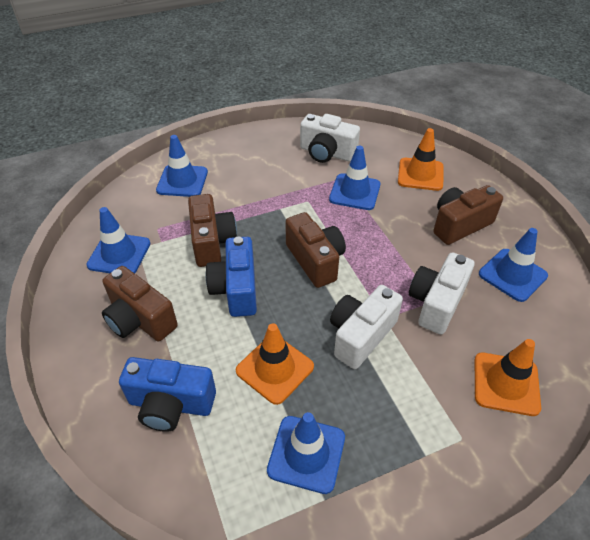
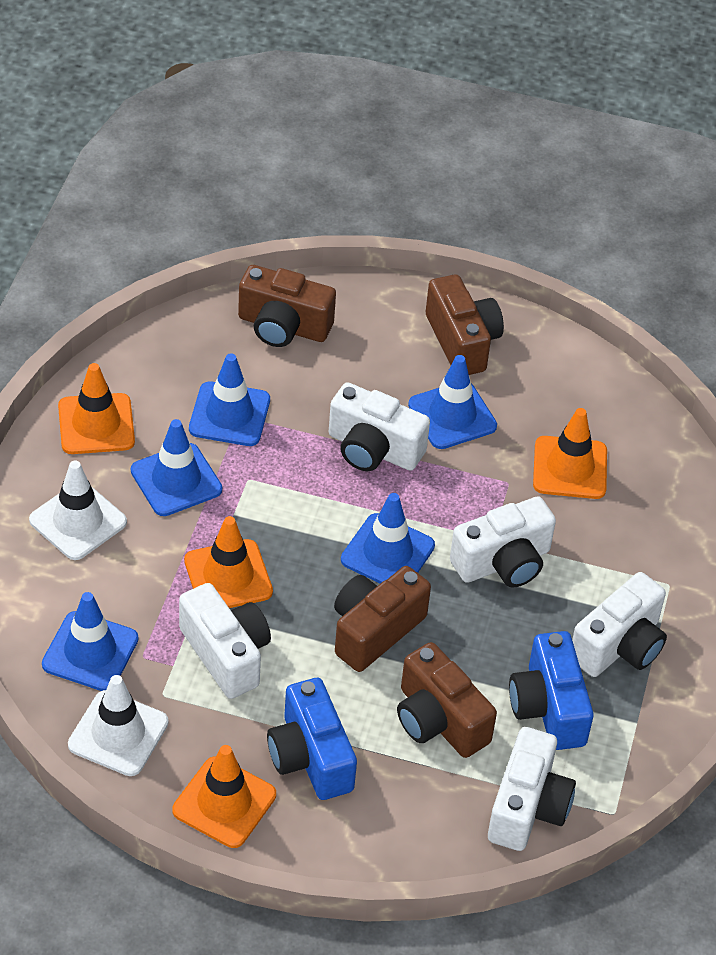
orange traffic cone: [236,323,314,405] [398,128,443,191] [475,339,541,416] = 3 -> [58,363,135,454] [172,745,276,848] [184,516,273,608] [533,408,607,499] = 4
white camera: [300,114,360,163] [330,285,403,369] [409,252,474,334] = 3 -> [179,583,271,699] [329,382,430,471] [450,496,556,587] [488,727,576,851] [572,572,667,677] = 5
white traffic cone: none = 0 -> [29,460,127,560] [68,675,169,776] = 2

